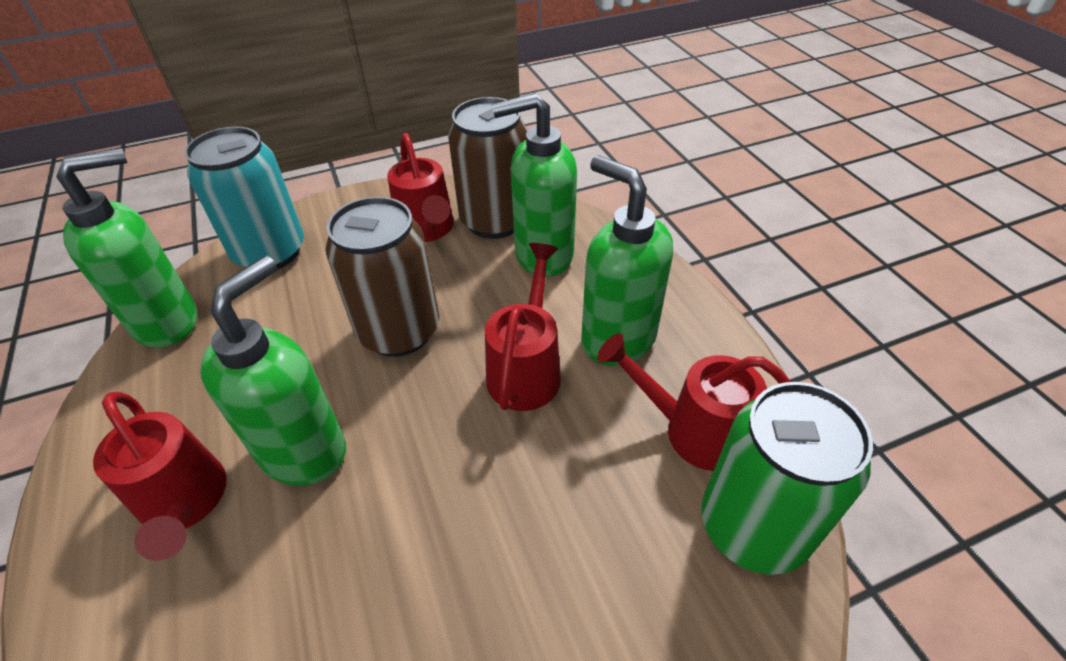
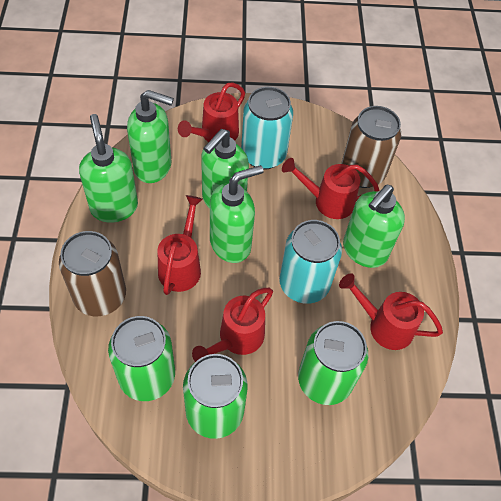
green can: [702,382,873,575] = 1 -> [108,316,175,401] [183,354,248,439] [298,321,368,405] = 3
green soap dispenser: [56,148,197,348] [200,256,346,486] [492,93,577,277] [581,155,673,366] = 4 -> [79,114,138,223] [127,90,174,183] [201,129,249,209] [210,165,264,263] [343,185,405,268] = 5
red watering can: [93,392,226,561] [387,133,454,242] [485,243,561,411] [597,333,791,471] = 4 -> [157,195,203,295] [178,82,245,142] [192,288,273,362] [282,158,379,219] [339,273,443,350] = 5
turquoise can: [185,127,304,270] = 1 -> [241,87,293,170] [279,220,342,304] = 2

